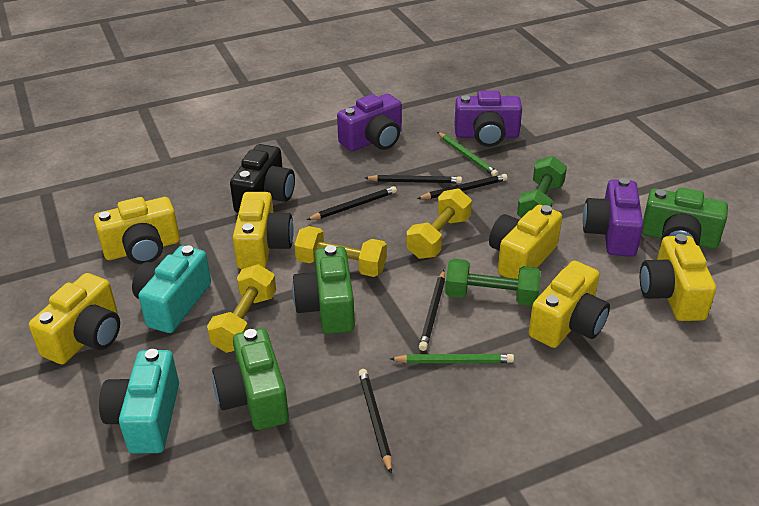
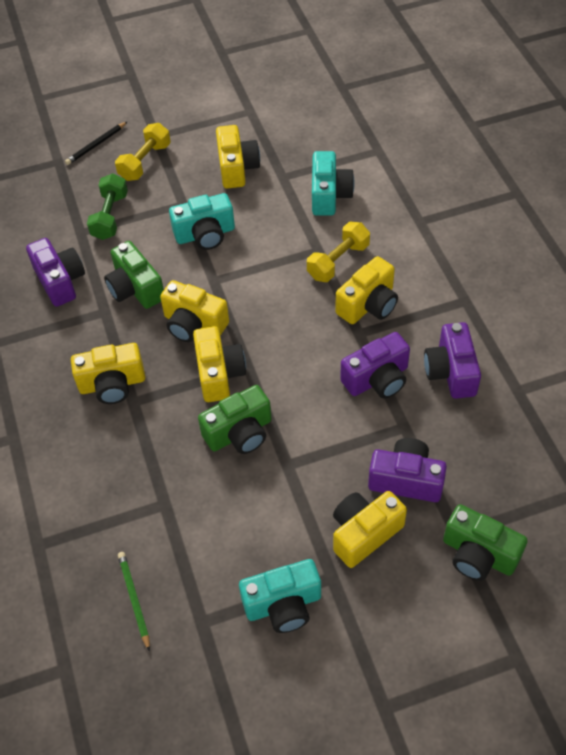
black camera: [230,144,295,213] = 1 -> none = 0
black pencil: [307,186,397,220] [359,369,392,474] [365,175,462,184] [417,174,508,199] [419,270,445,351] = 5 -> [65,121,128,165] = 1
green dumbbell: [445,259,541,306] [517,156,567,218] = 2 -> [87,173,128,240] = 1
green pencil: [390,354,514,363] [437,132,499,176] = 2 -> [118,552,150,652] = 1
purple camera: [337,94,402,151] [454,91,522,147] [583,178,644,257] = 3 -> [26,238,85,307] [340,332,410,398] [368,438,447,502] [424,322,481,399] = 4
turquoise camera: [99,349,179,453] [132,246,211,333] = 2 -> [169,193,235,250] [239,559,321,633] [312,151,355,216] = 3
yellow dumbbell: [207,264,276,353] [294,226,387,277] [406,189,472,259] = 3 -> [115,123,171,181] [307,222,370,282] = 2

